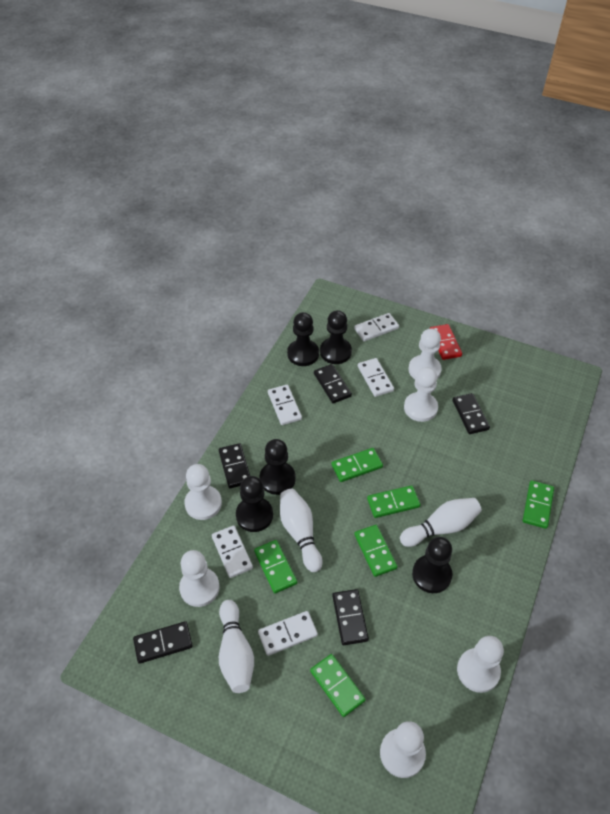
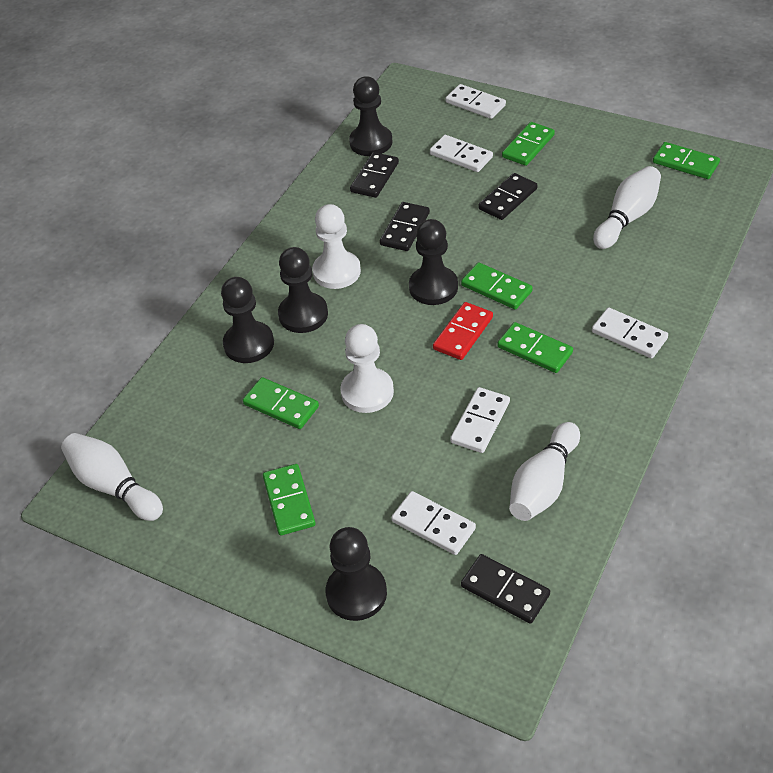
black domino: [133,621,193,664] [219,443,250,488] [314,364,352,403] [332,589,369,645] [453,393,490,434] = 5 -> [350,152,399,198] [380,202,430,251] [461,554,550,624] [478,173,537,220] = 4
white pawn: [179,550,220,607] [184,464,222,520] [380,721,426,778] [404,367,438,422] [408,328,442,379] [457,636,504,693] = 6 -> [312,204,361,289] [340,324,394,413] = 2

